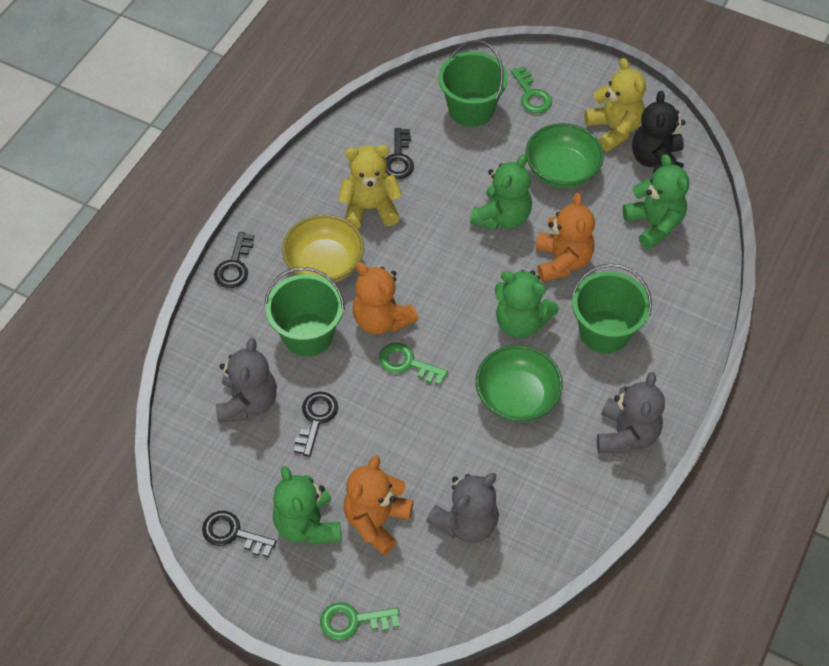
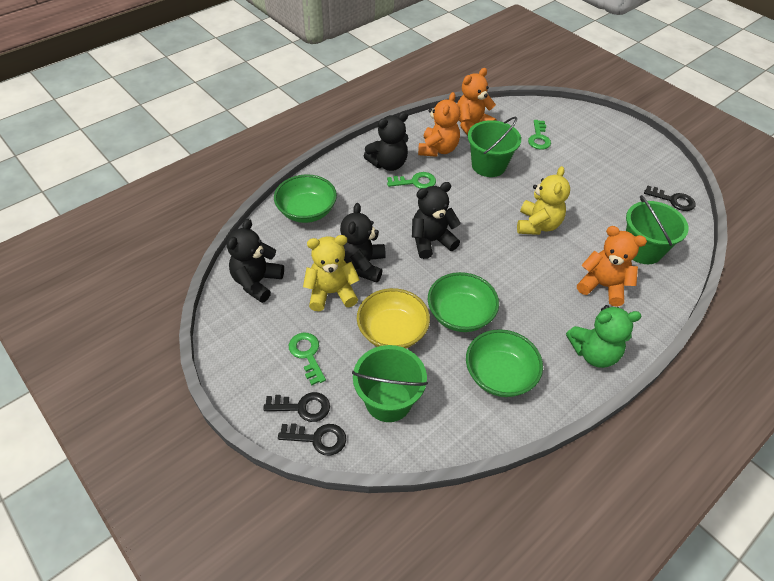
black key: [202,511,277,557] [214,232,254,288] [294,392,338,457] [385,128,414,179] = 4 -> [263,392,330,422] [278,423,346,456] [644,186,696,211] = 3
black teddy bear: [632,90,686,173] = 1 -> [227,219,284,303] [340,203,386,283] [364,112,408,171] [412,182,461,259] = 4
green bowl: [475,345,563,422] [525,123,604,188] = 2 -> [274,174,337,223] [428,272,499,332] [466,329,543,397] = 3
green teddy bear: [273,466,341,545] [470,154,532,230] [495,270,559,338] [623,154,689,249] = 4 -> [566,305,641,368] = 1
grey teddy bear: [216,338,277,423] [426,473,499,543] [597,372,665,453] = 3 -> none = 0

